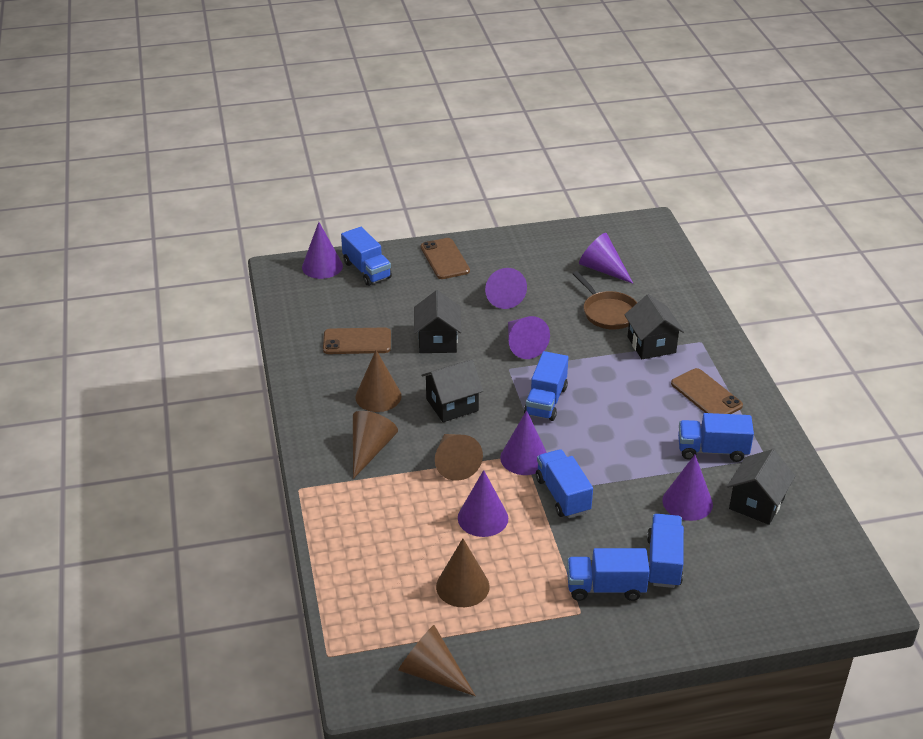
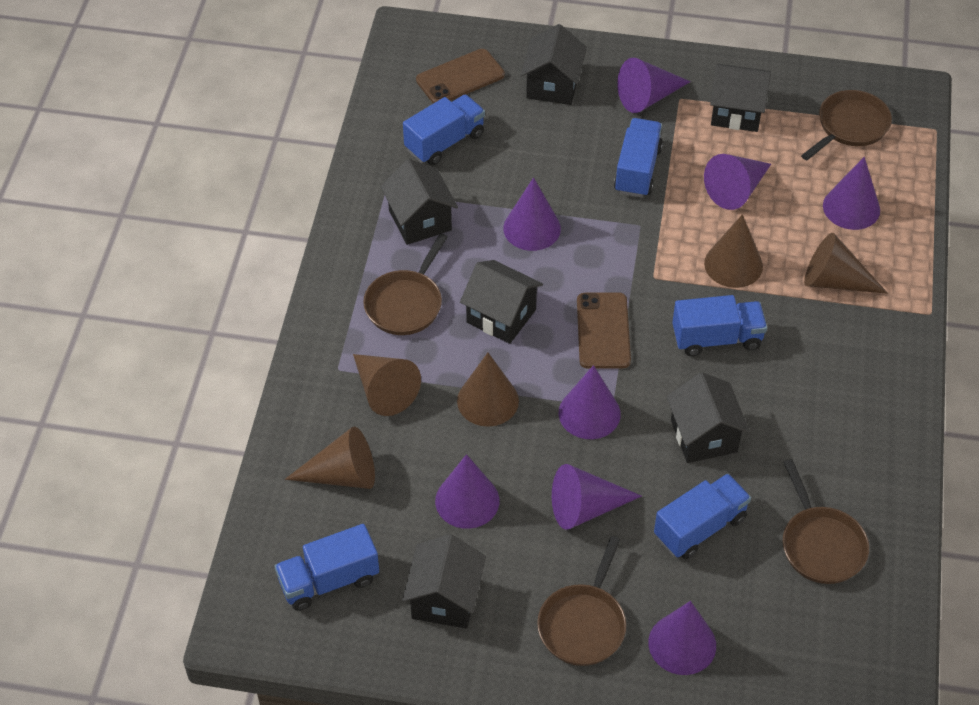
black house: [414,290,462,353] [421,359,483,422] [625,294,684,359] [727,449,795,525] = 4 -> [380,159,458,245] [402,534,486,629] [460,260,543,344] [521,24,587,105] [666,372,750,463] [710,64,771,132] = 6
blue truck: [341,227,392,286] [524,351,568,421] [536,449,593,518] [567,548,650,601] [647,514,684,588] [678,413,754,462] = 6 -> [275,524,379,611] [403,94,485,165] [614,118,663,198] [654,474,751,559] [672,295,767,357] = 5
brown pan: [572,271,637,330] = 1 -> [363,233,447,335] [537,536,626,666] [783,459,869,584] [801,90,892,160] = 4
brown phone: [323,327,391,354] [421,238,470,279] [671,368,743,414] = 3 -> [416,49,505,103] [577,292,631,369] = 2
purple cone: [302,222,343,279] [458,470,508,537] [485,268,527,309] [500,410,547,475] [508,316,550,359] [579,233,634,284] [662,455,713,521] = 7 -> [435,454,499,529] [503,177,561,251] [552,464,642,530] [559,365,621,439] [617,58,691,113] [648,601,716,675] [704,154,771,210] [823,157,880,230] = 8

